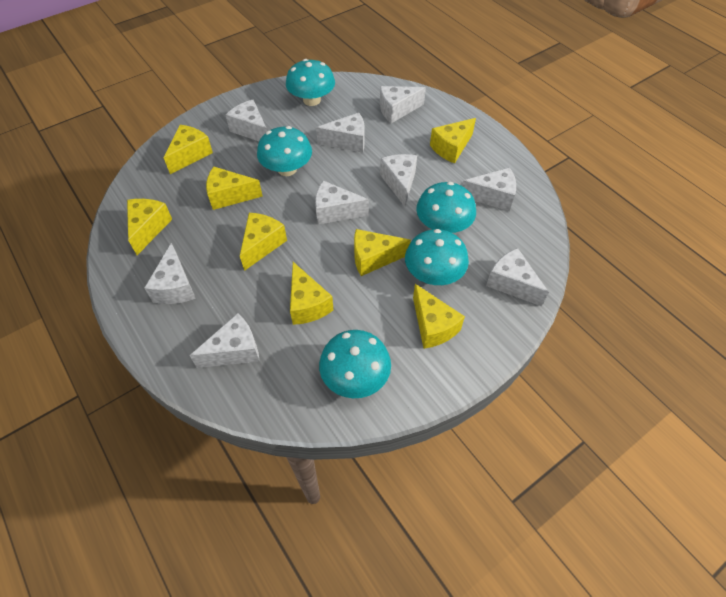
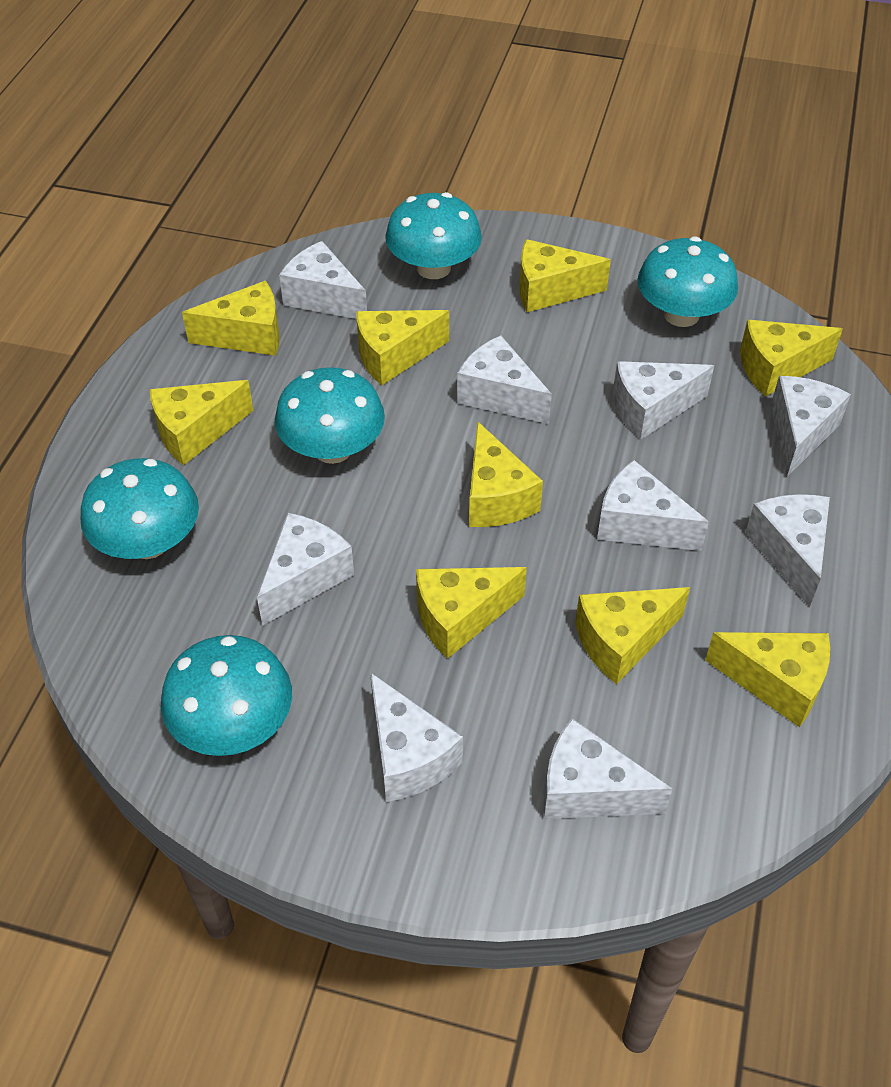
yellow cheese: [127,199,172,255] [164,125,213,174] [206,167,263,210] [240,213,287,271] [290,262,333,325] [354,229,411,276] [413,284,465,349] [430,118,476,164] = 8 -> [150,380,254,465] [182,281,280,356] [356,310,449,385] [416,567,527,659] [469,421,543,527] [519,239,611,312] [575,587,690,684] [705,632,830,727] [740,320,843,397] = 9

